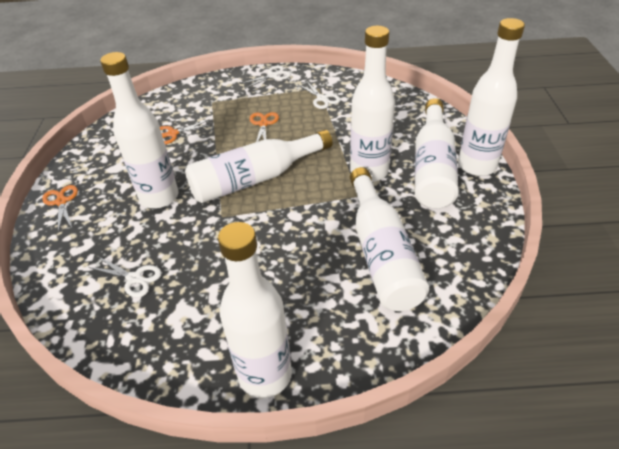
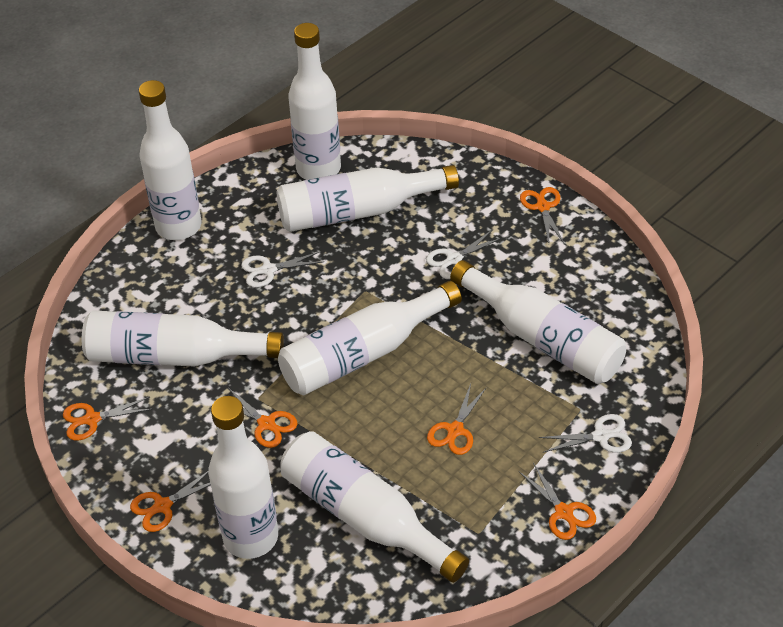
orange scissors: [42,185,78,232] [160,120,213,145] [250,112,279,142] = 3 -> [63,397,153,441] [130,471,211,532] [228,388,298,448] [427,384,487,455] [519,463,596,540] [520,187,564,243] = 6
white bottle: [100,52,179,208] [185,130,333,203] [218,222,292,398] [350,26,395,182] [350,167,429,311] [415,98,459,209] [458,18,525,176] = 7 -> [82,310,284,367] [139,80,201,240] [208,396,278,559] [277,165,459,232] [278,281,462,395] [280,431,469,583] [288,23,341,180] [450,260,626,384] = 8

